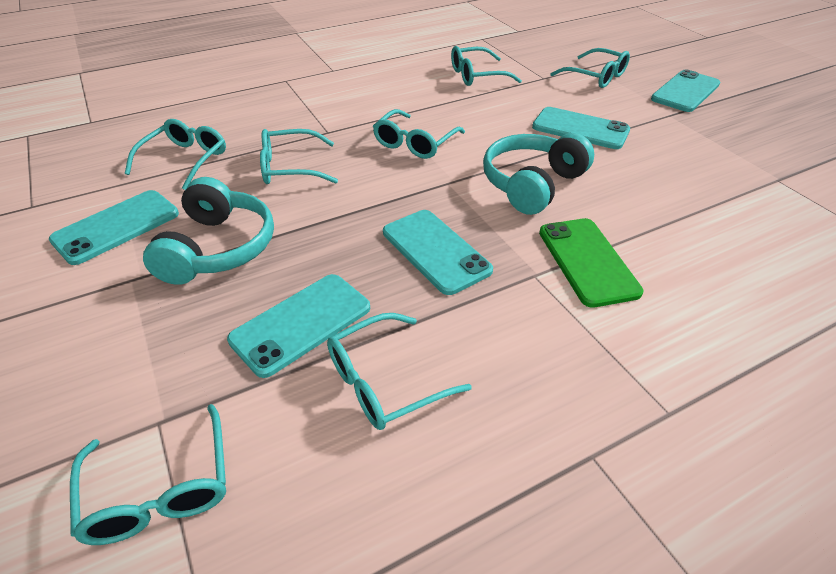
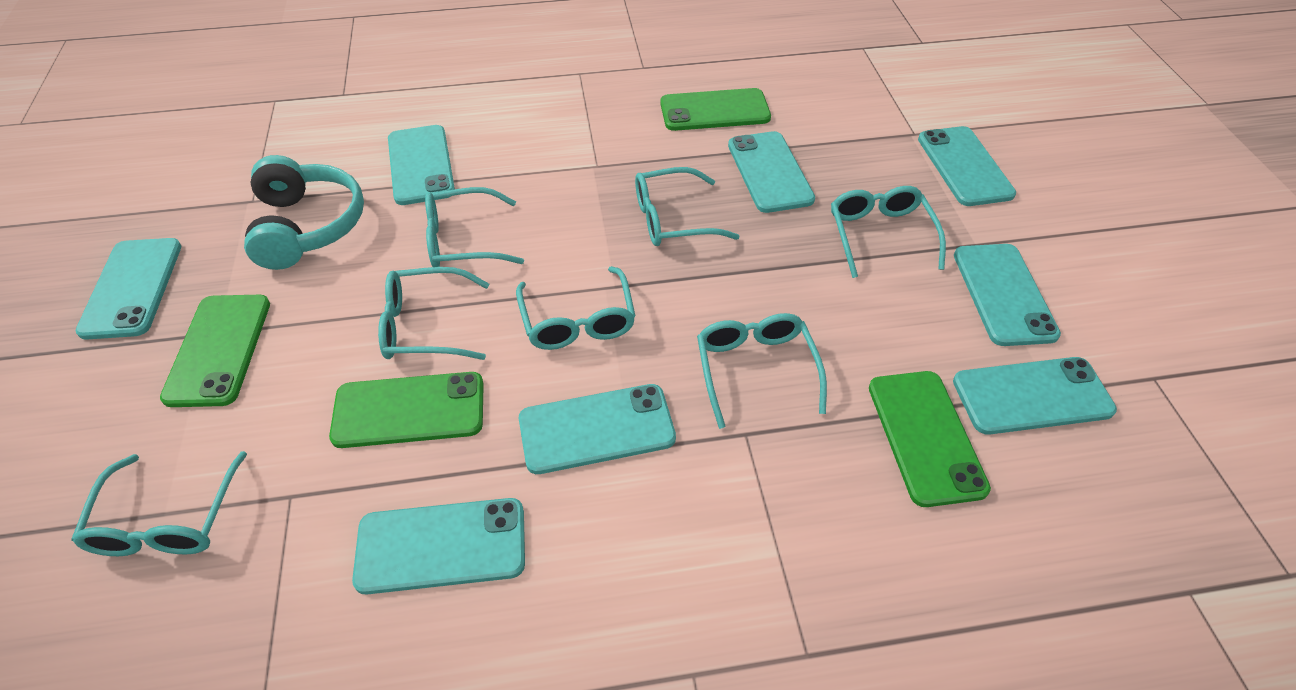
green phone: [539,218,643,308] = 1 -> [160,295,270,407] [329,372,484,448] [660,88,771,131] [869,371,991,507] = 4
turquoise headphones: [143,177,274,285] [483,133,594,215] = 2 -> [244,155,364,270] = 1
turquoise phone: [49,190,179,265] [227,274,370,378] [383,210,493,295] [532,107,630,149] [651,69,720,112] = 5 -> [75,238,181,340] [352,498,525,594] [388,125,455,205] [519,384,676,474] [728,131,815,213] [918,126,1016,206] [953,357,1117,435] [954,244,1061,346] = 8

